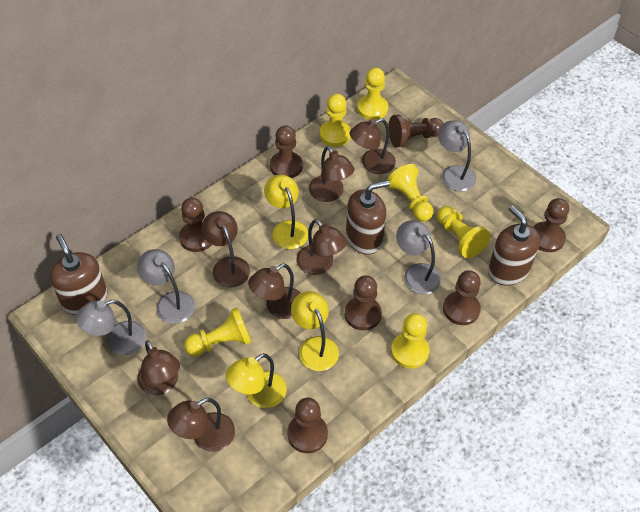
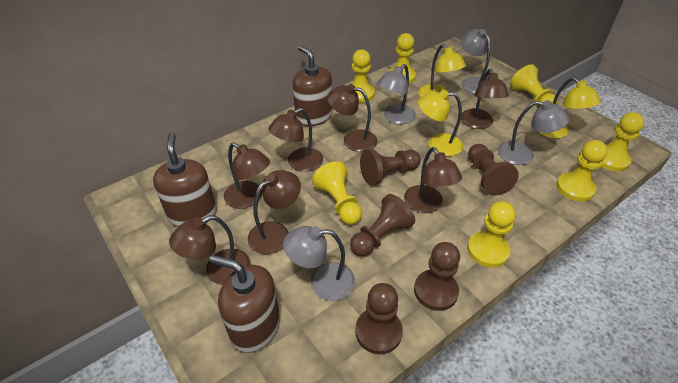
brown pawn: [179,198,212,252] [270,125,303,178] [287,398,328,453] [345,275,382,331] [388,114,443,148] [443,270,481,325] [533,198,569,252] = 7 -> [350,194,415,257] [355,283,403,354] [360,149,421,186] [414,242,460,311] [468,144,519,196] = 5
yellow pawn: [184,307,252,356] [320,94,351,147] [357,68,388,120] [387,164,434,221] [391,313,429,369] [437,206,490,258] = 6 -> [312,161,362,225] [351,49,375,103] [388,33,416,84] [467,201,516,268] [510,64,558,107] [556,140,608,202] [601,112,645,172] = 7

